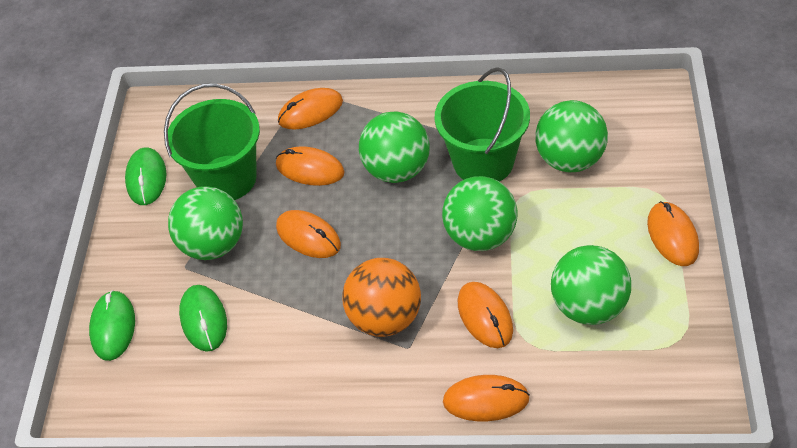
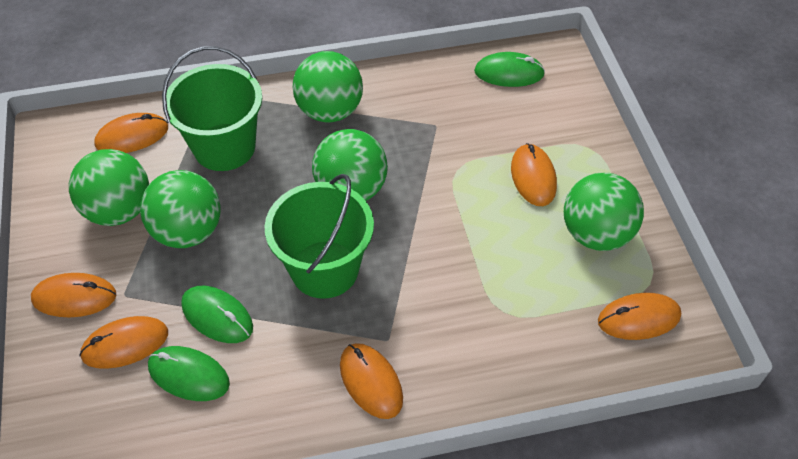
orange ball: [342,258,421,337] = 1 -> none = 0

